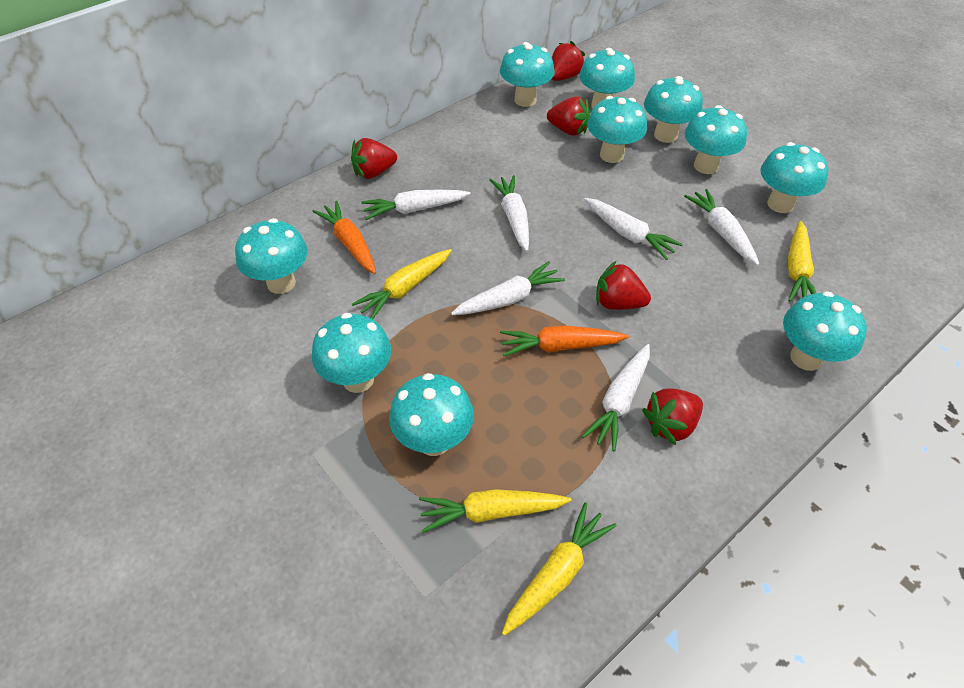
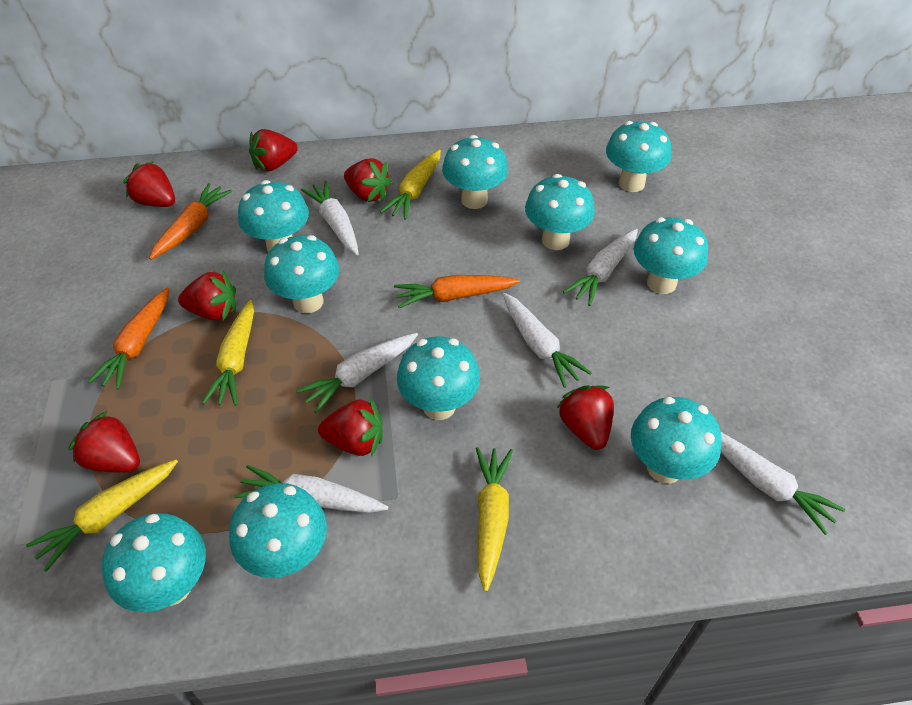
orange carrot: [313,201,376,274] [500,325,629,356] = 2 -> [88,287,169,390] [149,183,232,260] [394,275,520,308] = 3
red strawberry: [351,138,397,179] [547,97,590,136] [552,41,585,81] [596,261,651,310] [642,388,703,445] = 5 -> [68,411,140,472] [123,161,175,207] [178,270,236,321] [249,129,298,171] [318,398,383,457] [344,158,392,202] [557,385,614,450] = 7

